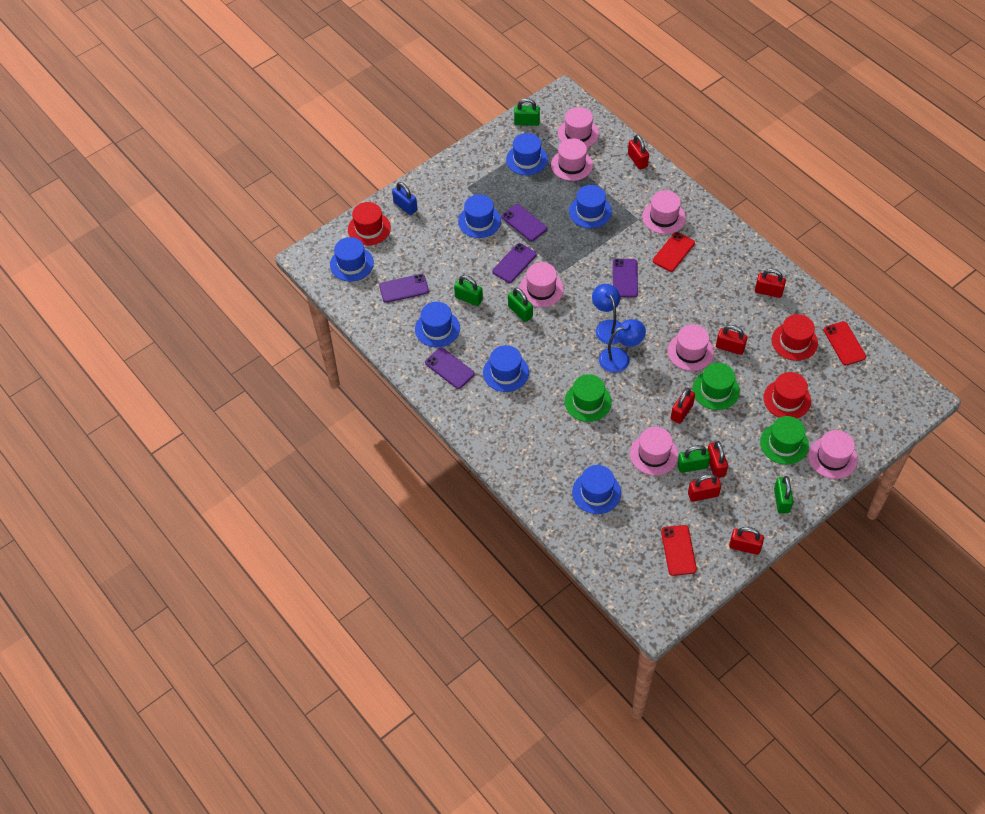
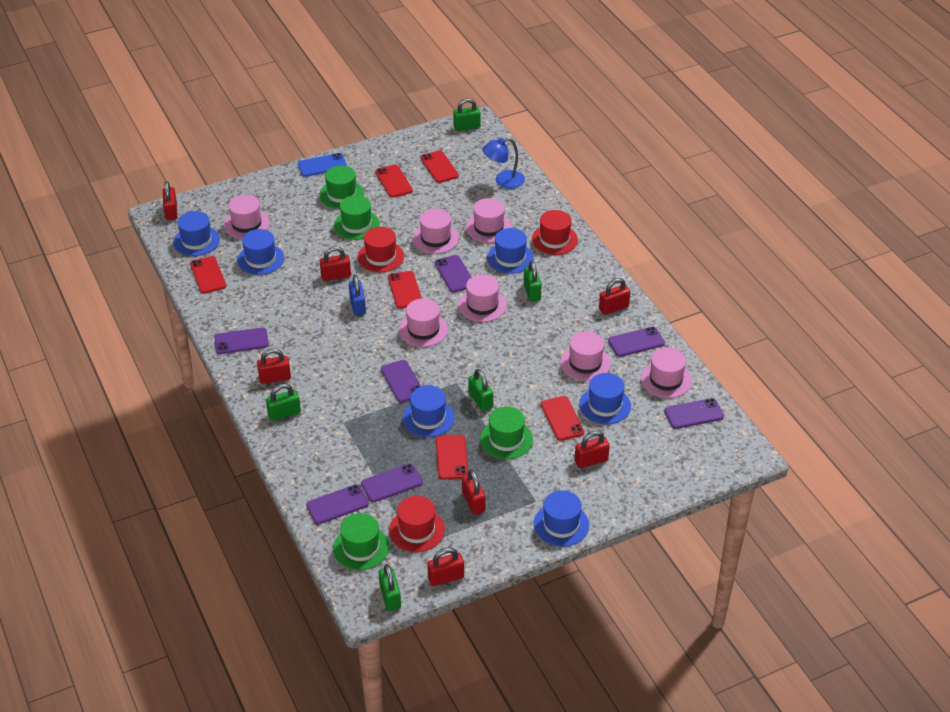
blue hat: [330,237,374,282] [415,302,460,347] [458,194,501,238] [483,345,529,392] [506,133,548,175] [569,185,612,228] [572,465,621,514] = 7 -> [173,211,220,256] [237,229,284,275] [403,385,455,437] [487,228,534,274] [534,490,589,547] [579,373,631,424] = 6
blue lamp: [592,284,621,344] [599,319,646,373] = 2 -> [482,137,525,189] = 1
blue phone: none = 0 -> [298,153,347,177] = 1
green hat: [565,374,612,422] [693,363,740,410] [760,416,809,465] = 3 -> [319,165,364,209] [333,513,389,570] [334,195,380,240] [480,406,533,459] = 4
purple phone: [379,274,429,303] [425,348,475,389] [492,243,537,283] [502,204,547,241] [613,259,638,298] = 5 -> [214,327,269,354] [306,484,369,524] [361,464,423,502] [381,360,421,403] [435,255,471,293] [608,327,665,357] [665,398,724,429] = 7
red phone: [653,232,695,272] [661,525,697,576] [824,321,866,365] = 3 -> [190,256,226,294] [375,165,413,198] [388,271,422,309] [420,150,459,183] [436,435,468,480] [541,396,585,441] = 6

